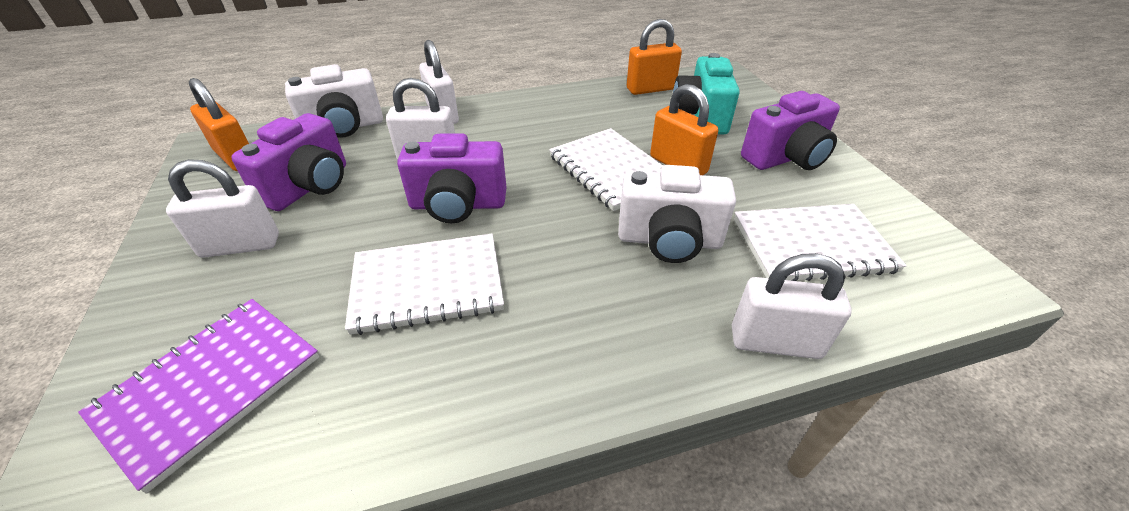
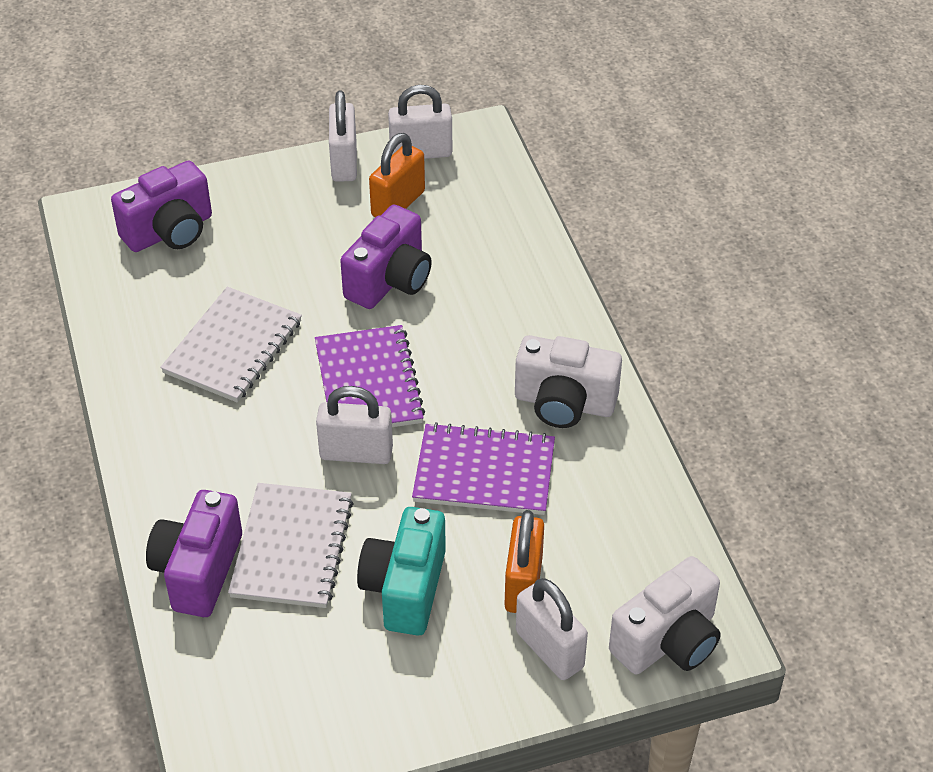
orange padlock: [189,78,249,171] [627,19,682,95] [650,84,718,175] = 3 -> [369,133,425,217] [505,510,544,613] = 2
purple notebook: [78,299,319,494] = 1 -> [315,325,425,427] [412,422,555,515] = 2
white notebook: [345,234,504,335] [549,128,663,211] [734,204,907,281] = 3 -> [160,287,302,403] [228,483,354,608] = 2

